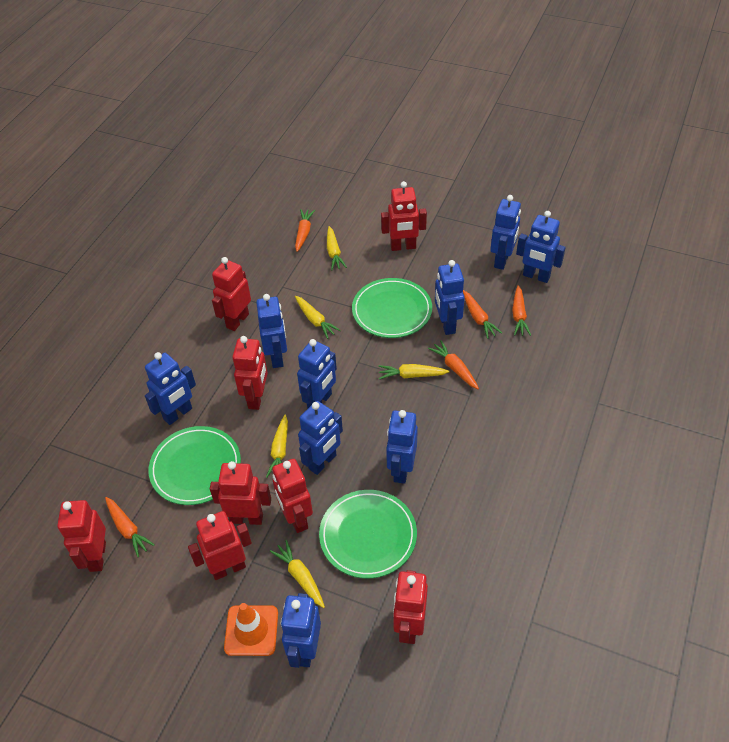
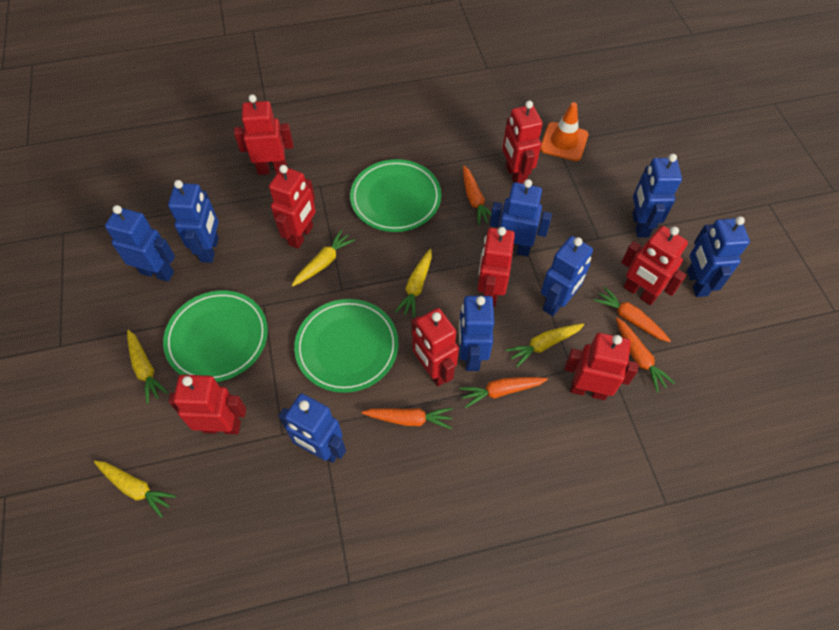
blue robot: [145,352,196,425] [256,294,287,368] [281,593,321,668] [297,339,337,409] [298,401,343,475] [386,410,418,484] [435,260,465,335] [490,195,521,270] [516,211,566,283] = 9 -> [105,205,175,281] [168,180,219,263] [279,393,346,463] [459,296,494,371] [490,179,552,257] [541,236,593,316] [632,154,682,237] [687,216,750,297] = 8

